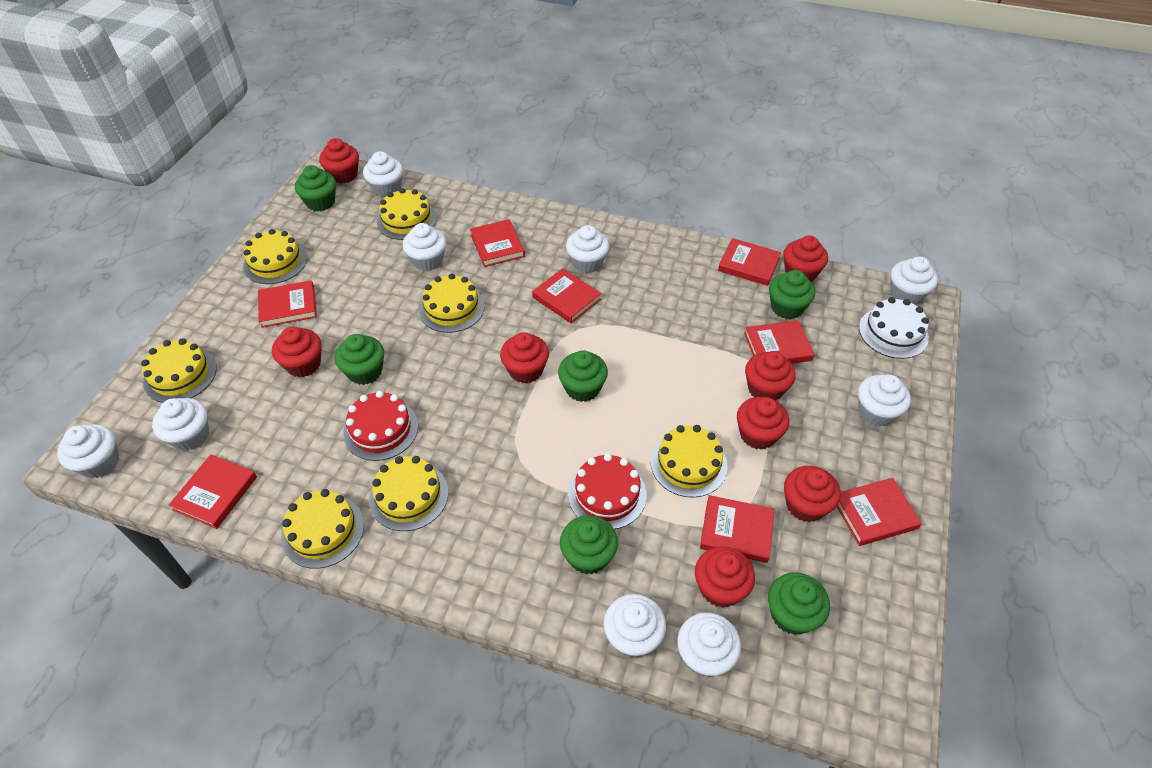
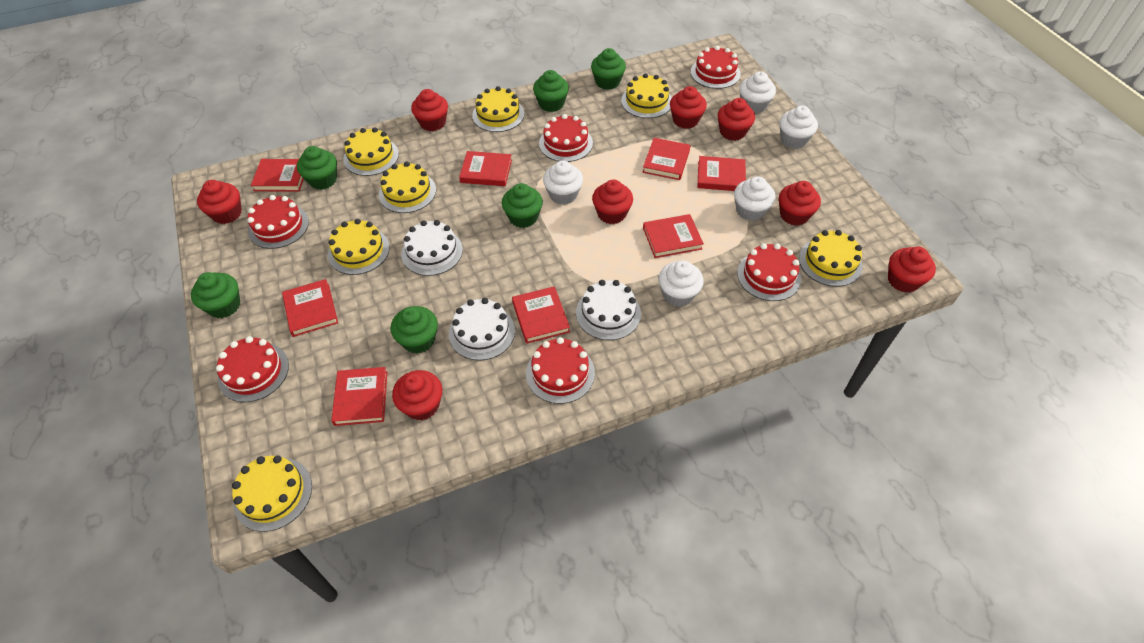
red cake: [343,391,418,461] [568,453,647,529] = 2 -> [216,336,289,402] [248,195,309,249] [526,337,595,404] [539,114,593,162] [691,46,740,89] [737,243,801,301] = 6
white cake: [859,297,929,359] = 1 -> [401,220,463,276] [449,298,515,361] [576,280,641,340] = 3
white cupcake: [57,424,119,479] [152,398,209,451] [363,151,403,197] [403,223,446,271] [566,225,609,273] [604,594,666,658] [677,613,741,677] [858,374,911,427] [890,257,938,305] = 9 -> [543,160,583,205] [659,260,704,307] [734,176,776,221] [739,71,776,114] [779,106,818,149] = 5

